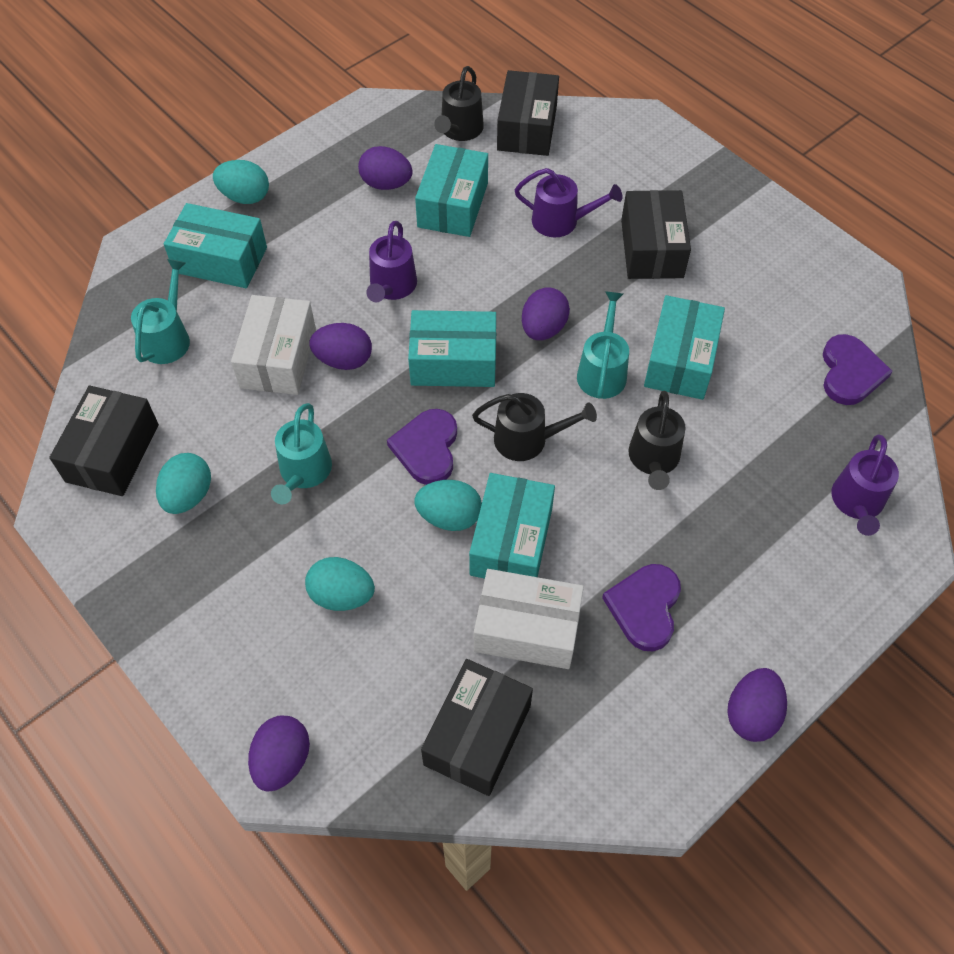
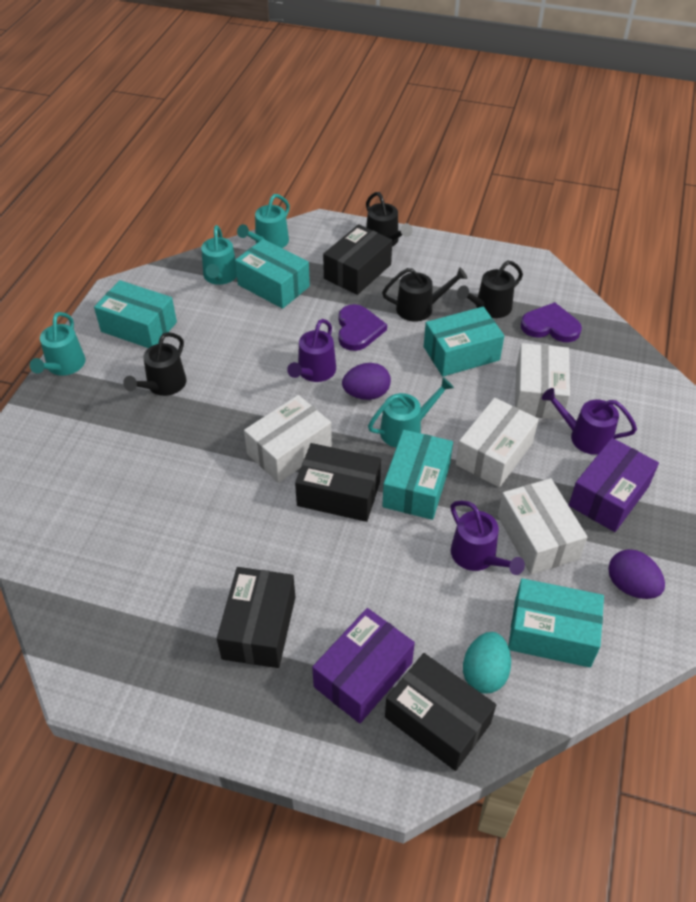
black watering can: [434,66,484,141] [472,393,597,461] [628,391,686,490] = 3 -> [123,332,186,396] [366,192,412,247] [382,267,468,322] [457,261,523,318] = 4
purple box: none = 0 -> [312,608,415,724] [569,438,659,532] = 2
purple egg: [248,716,310,792] [309,323,372,370] [358,146,413,190] [522,287,570,340] [727,668,787,742] = 5 -> [342,363,391,400] [608,549,665,599] = 2
purple heart: [387,409,457,485] [602,564,681,651] [823,334,893,405] = 3 -> [338,304,387,351] [521,302,582,342] = 2
turquoise egg: [156,453,211,514] [213,160,269,204] [305,557,375,611] [414,480,482,531] = 4 -> [463,632,511,693] = 1
turquoise watering can: [131,259,190,364] [271,403,332,504] [577,291,629,399] = 3 -> [30,312,85,376] [201,225,237,285] [237,194,290,248] [368,377,454,448] = 4
white box: [231,295,316,395] [474,569,584,669] = 2 -> [244,395,332,483] [456,398,539,487] [498,478,587,575] [515,343,570,420] = 4

